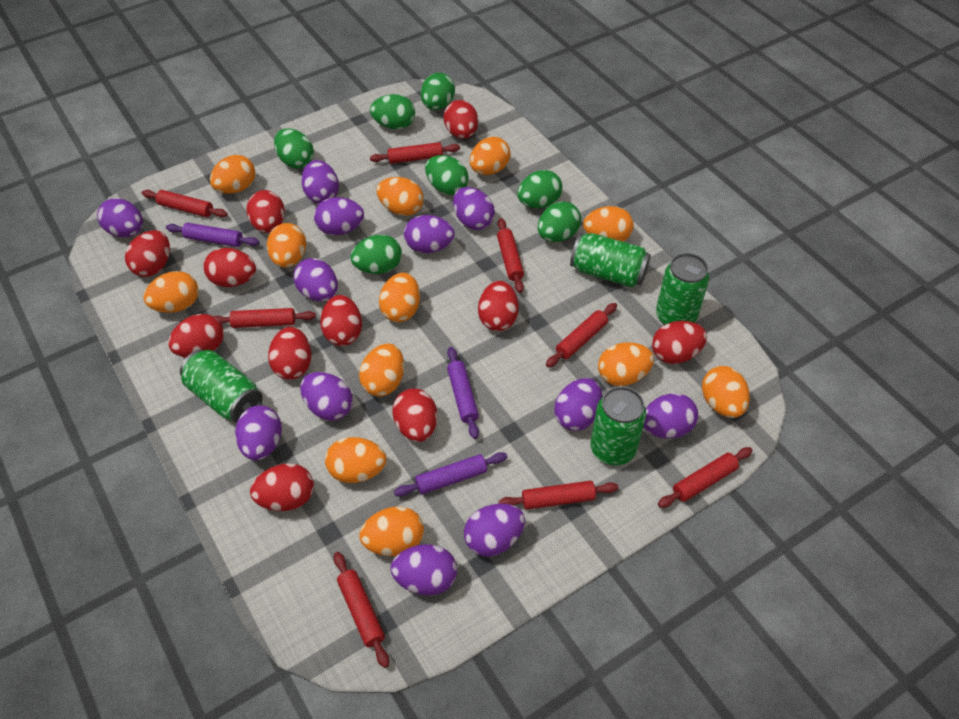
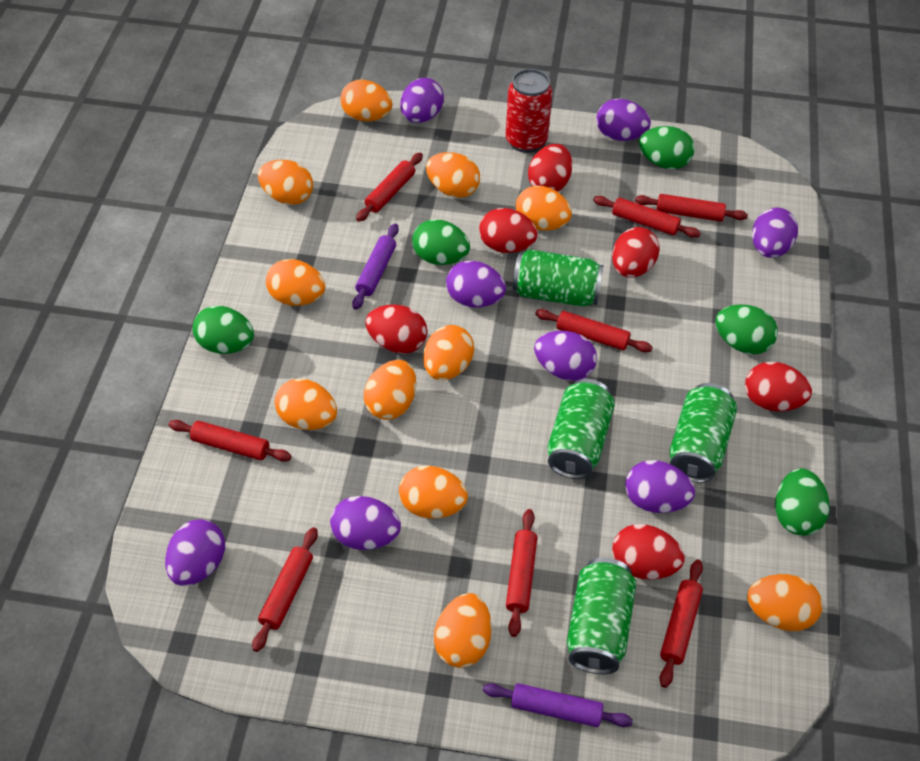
green egg: [274,128,314,169] [350,235,402,274] [370,94,415,129] [421,73,455,110] [425,155,469,195] [517,170,562,208] [538,201,581,242] = 7 -> [192,306,254,354] [412,219,470,265] [639,126,695,169] [715,305,778,354] [775,468,829,536] = 5
orange egg: [143,271,199,313] [210,155,255,194] [267,223,306,268] [325,437,386,483] [359,343,404,396] [359,507,424,556] [376,177,424,216] [379,273,420,322] [470,137,510,175] [583,206,634,242] [598,342,654,386] [702,366,750,418] = 12 -> [258,160,313,205] [266,259,325,306] [274,378,337,430] [341,79,392,121] [364,360,416,420] [399,466,468,518] [423,325,474,380] [426,152,480,198] [434,593,492,668] [516,186,572,231] [747,574,823,631] = 11
purple egg: [97,198,143,237] [235,405,282,460] [293,258,338,301] [300,372,353,421] [301,160,339,203] [314,197,364,235] [390,544,457,595] [404,215,455,253] [453,187,495,230] [464,504,525,556] [554,378,602,431] [643,393,698,438] = 12 -> [165,519,225,586] [330,496,401,550] [400,78,444,123] [446,261,506,307] [534,331,597,381] [596,99,651,141] [625,460,695,513] [752,207,798,258] = 8
purple rolling pin: [166,223,259,247] [394,452,507,497] [447,347,479,439] = 3 -> [352,224,399,310] [483,683,633,727] = 2
red can: none = 0 -> [505,69,552,153] = 1
red egg: [125,230,170,277] [168,314,224,358] [204,248,256,287] [246,190,285,233] [250,463,314,511] [268,327,311,380] [320,295,362,346] [392,388,437,442] [444,100,478,139] [478,281,519,331] [652,321,707,364] = 11 -> [365,305,427,354] [479,208,538,253] [528,144,572,192] [612,227,660,278] [612,524,684,580] [745,362,812,411] = 6

